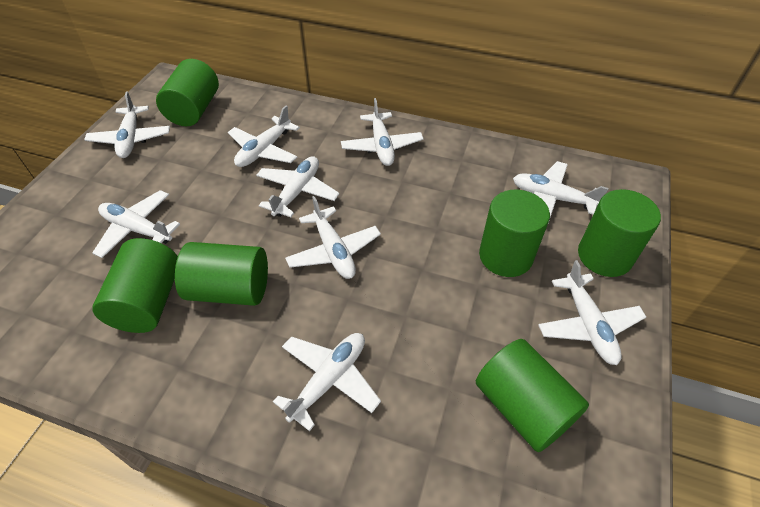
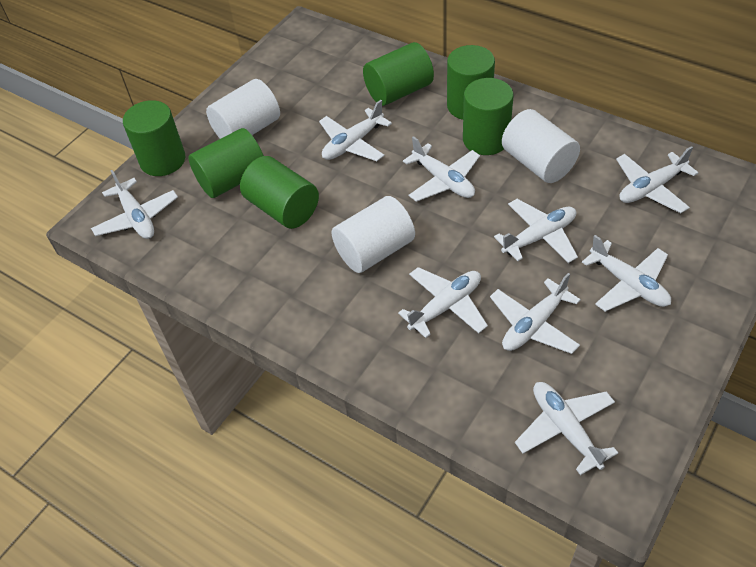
white cylinder: none = 0 -> [206,79,280,139] [332,196,415,273] [502,109,580,183] = 3

